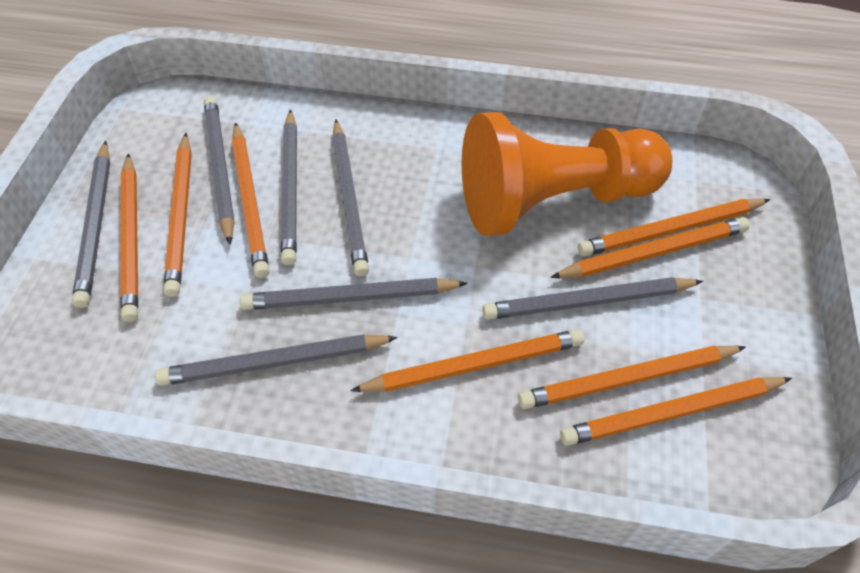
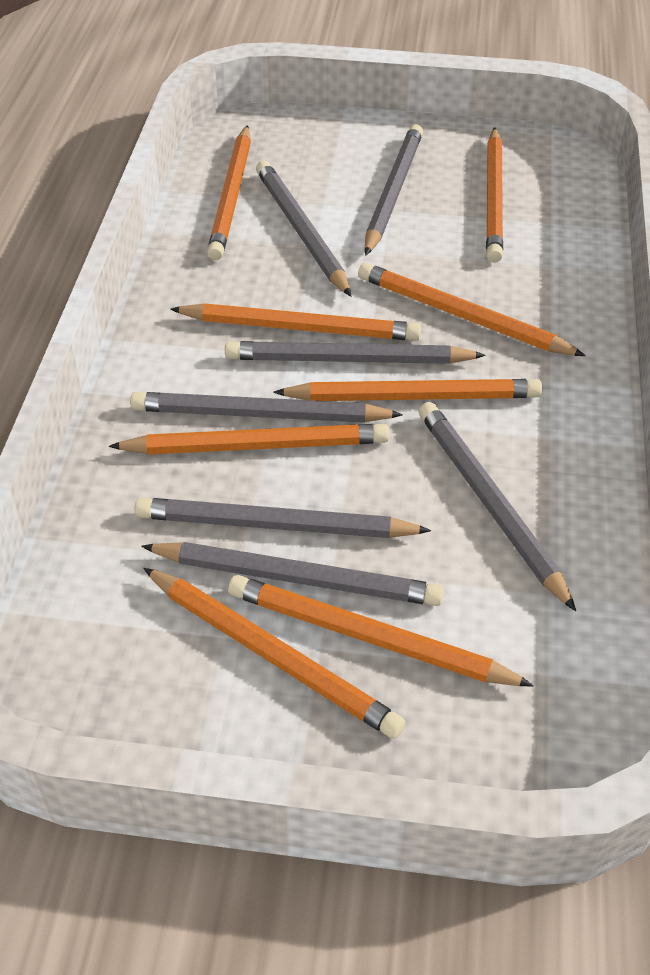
orange pawn: [462,112,672,236] = 1 -> none = 0

